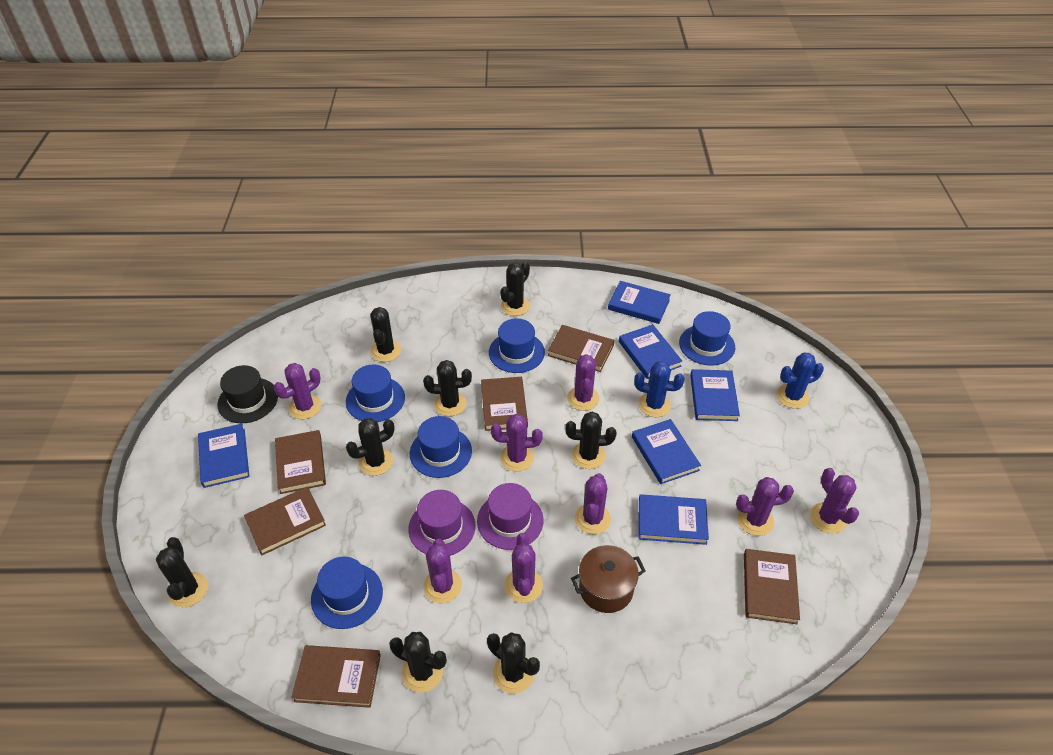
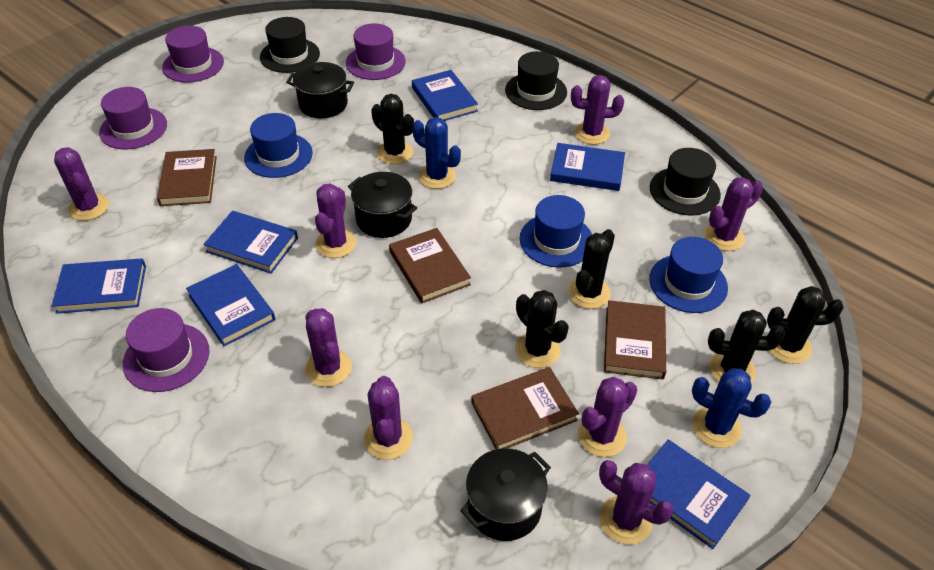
black cactus: [156,537,208,607] [346,418,395,476] [370,307,401,362] [389,632,447,692] [423,360,472,416] [487,632,540,694] [500,261,530,316] [565,412,616,469] = 8 -> [371,94,414,164] [515,290,569,368] [568,229,615,309] [708,310,786,383] [767,286,844,364] = 5
black hat: [218,365,278,423] = 1 -> [260,17,320,73] [505,51,567,110] [650,148,721,216] = 3
black pot: none = 0 -> [286,62,354,119] [348,172,417,238] [460,448,551,541] = 3
blue hat: [311,556,383,629] [346,364,405,422] [410,416,472,478] [489,319,545,373] [679,311,735,366] = 5 -> [244,113,313,178] [520,195,592,268] [649,237,728,313] = 3
brown book: [244,487,326,556] [275,430,326,494] [291,645,381,708] [481,377,528,431] [548,325,614,372] [744,549,800,624] = 6 -> [157,149,217,206] [389,228,471,303] [471,367,579,449] [604,300,666,379] = 4
brown pot: [571,545,645,613] = 1 -> none = 0
purple hat: [408,490,475,556] [477,483,544,550] = 2 -> [99,87,167,149] [123,308,210,392] [162,26,224,83] [346,24,406,80] = 4

